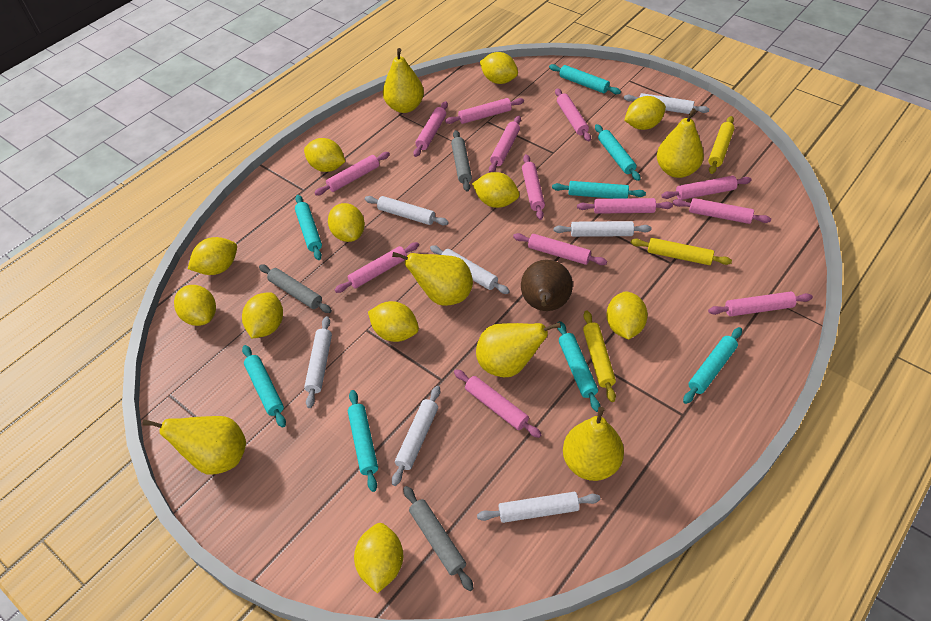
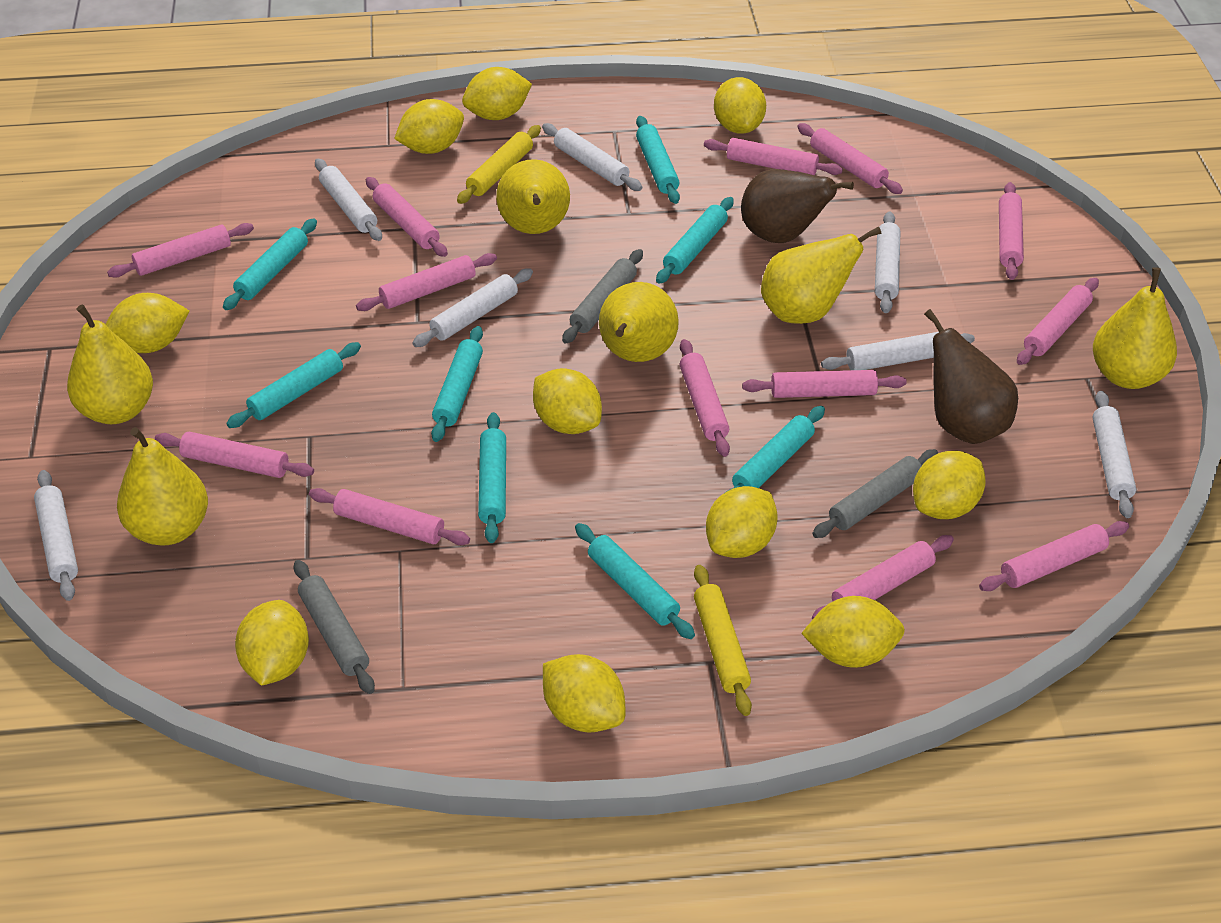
brown pear: [521,260,573,311] = 1 -> [741,169,854,243] [924,309,1018,444] = 2
yellow lemon: [174,285,216,326] [188,237,237,275] [242,292,283,338] [304,138,345,172] [328,203,365,242] [354,523,403,593] [368,301,419,342] [472,172,520,208] [480,52,518,84] [606,291,648,339] [624,96,666,130] = 11 -> [106,293,189,353] [235,600,309,686] [394,99,464,154] [462,67,532,120] [533,368,602,434] [543,654,625,733] [706,486,778,558] [714,77,766,134] [801,596,905,668] [913,451,986,519] = 10
yellow rolling pin: [583,310,616,402] [631,238,732,265] [708,116,734,174] = 3 -> [457,125,541,204] [694,565,752,716] = 2

